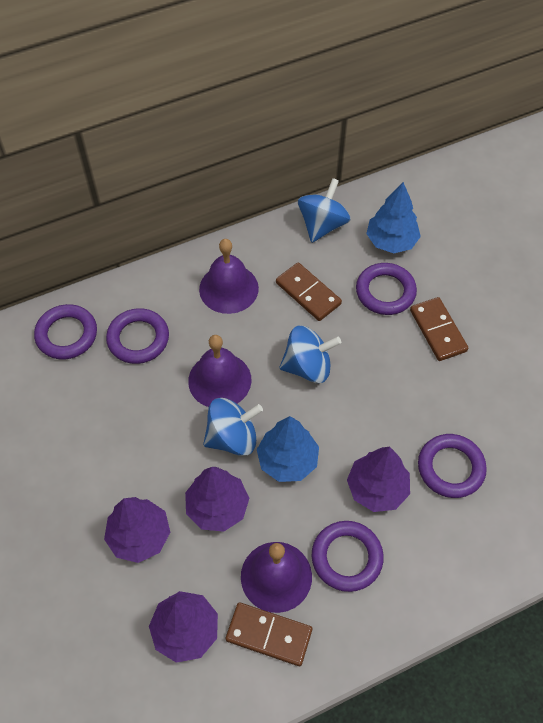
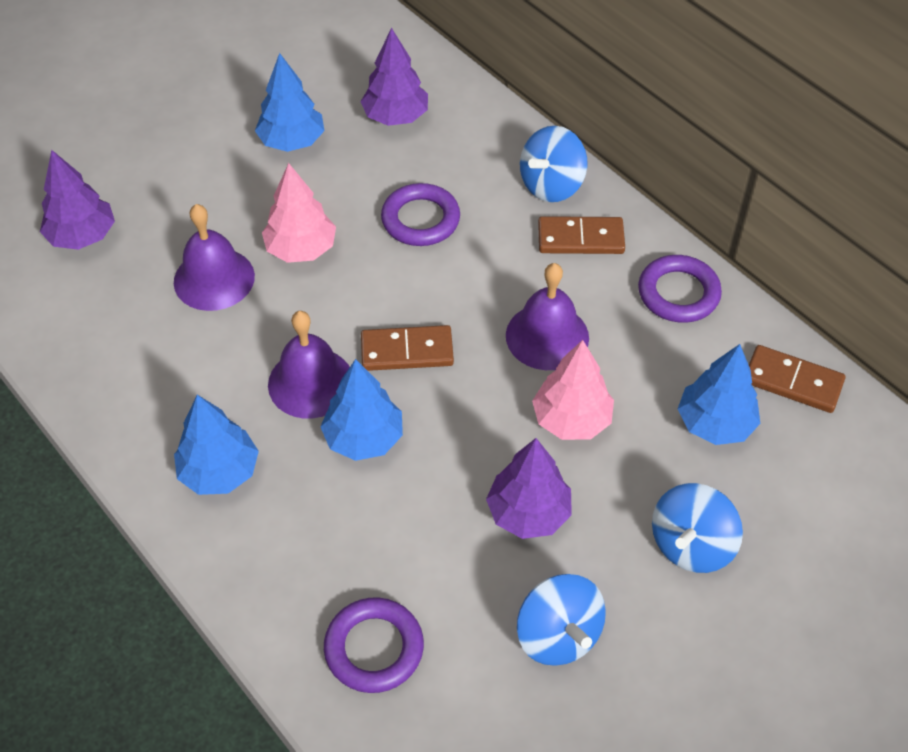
blue tree: [257,416,319,482] [366,182,421,253] = 2 -> [174,395,259,495] [255,53,325,152] [320,359,403,461] [678,344,760,445] = 4
pink tree: none = 0 -> [262,163,336,263] [532,340,614,440] = 2
purple ring: [34,304,97,359] [106,308,169,364] [312,521,384,592] [356,263,417,315] [418,434,487,498] = 5 -> [324,597,424,693] [381,183,460,246] [638,255,722,323] = 3
purple tree: [104,497,170,563] [149,591,218,663] [185,467,249,532] [347,447,410,512] = 4 -> [40,150,115,250] [360,28,428,126] [486,438,572,539] = 3

